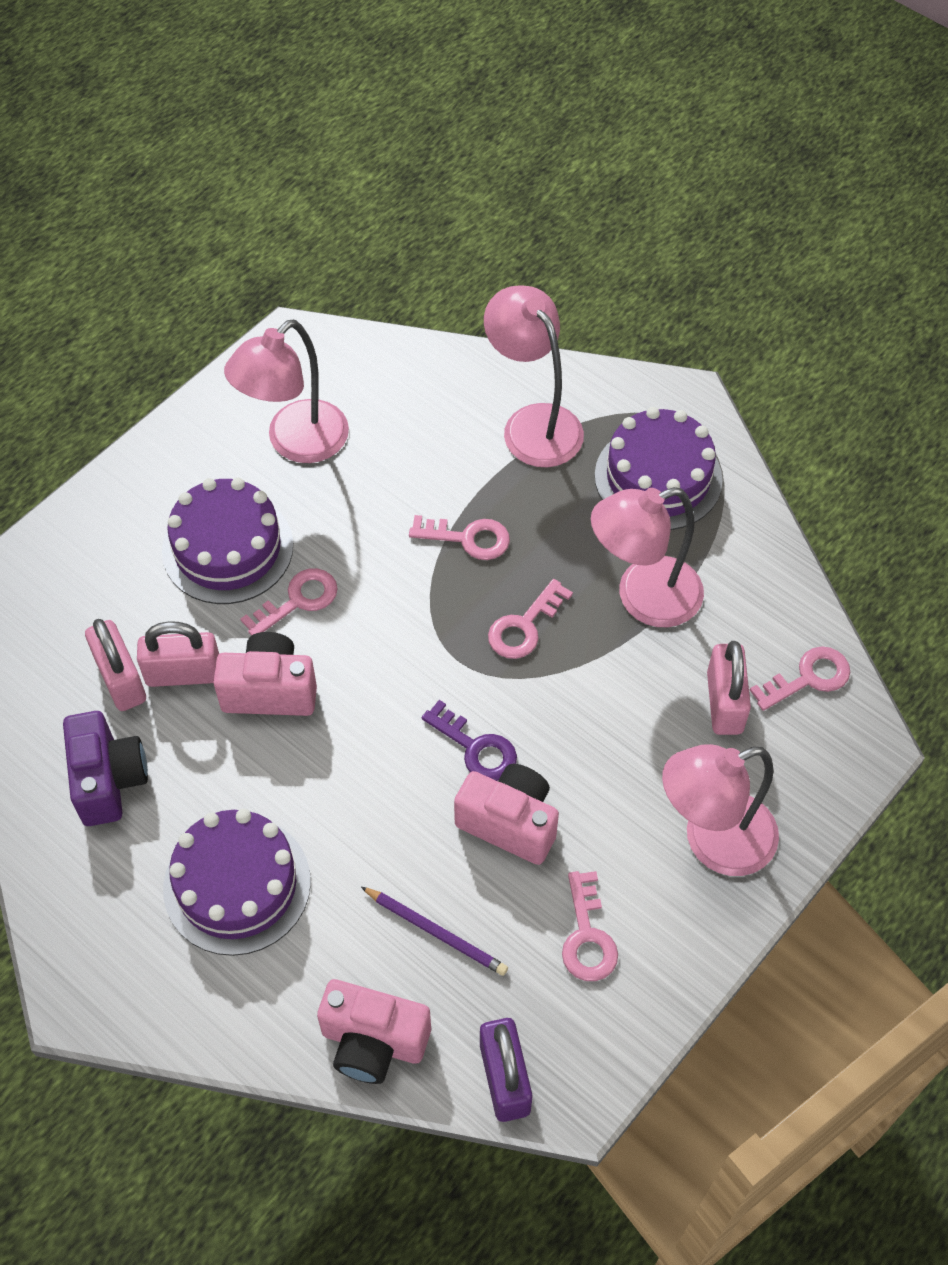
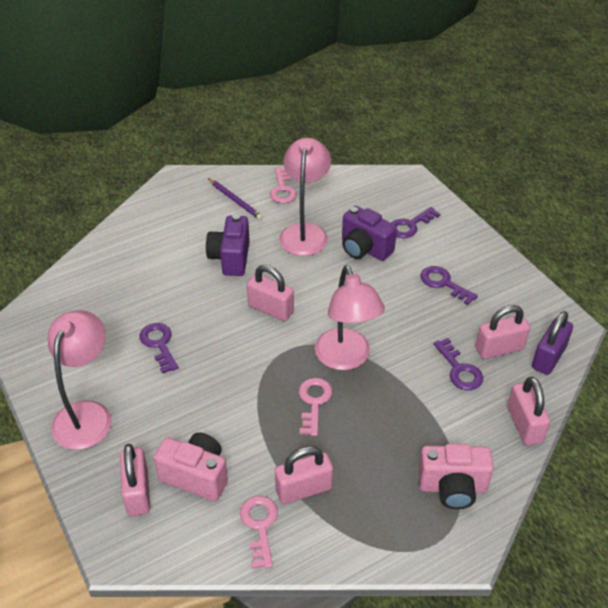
pink camera: [213,632,317,716] [317,979,431,1084] [454,764,559,865] = 3 -> [153,432,228,501] [418,444,494,509] = 2
pink key: [240,568,338,636] [409,515,510,560] [488,579,573,659] [562,871,618,981] [750,646,850,711] = 5 -> [240,496,278,569] [270,168,297,203] [299,378,332,436] = 3
pink lamp: [224,320,349,463] [484,285,584,467] [591,487,704,627] [662,744,779,876] = 4 -> [48,310,112,450] [279,138,331,256] [315,265,385,370] = 3
pink padlock: [85,619,146,711] [137,621,219,687] [707,641,751,735] = 3 -> [120,444,150,516] [247,265,294,321] [275,446,333,504] [475,305,530,359] [507,376,550,446] = 5
purple cake: [162,478,293,604] [163,809,311,956] [595,407,723,530] = 3 -> none = 0
purple camera: [63,711,148,826] = 1 -> [206,214,250,276] [342,206,397,261] = 2
purple key: [422,700,517,781] = 1 -> [139,323,179,374] [391,207,440,238] [421,266,478,305] [434,338,483,390] = 4

